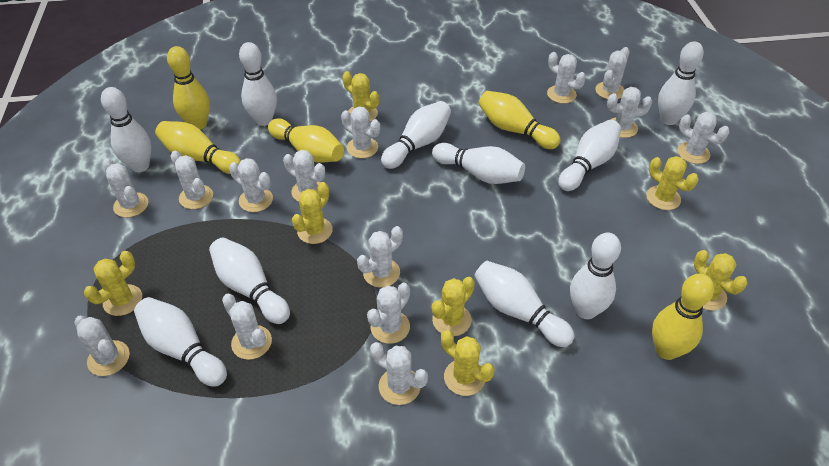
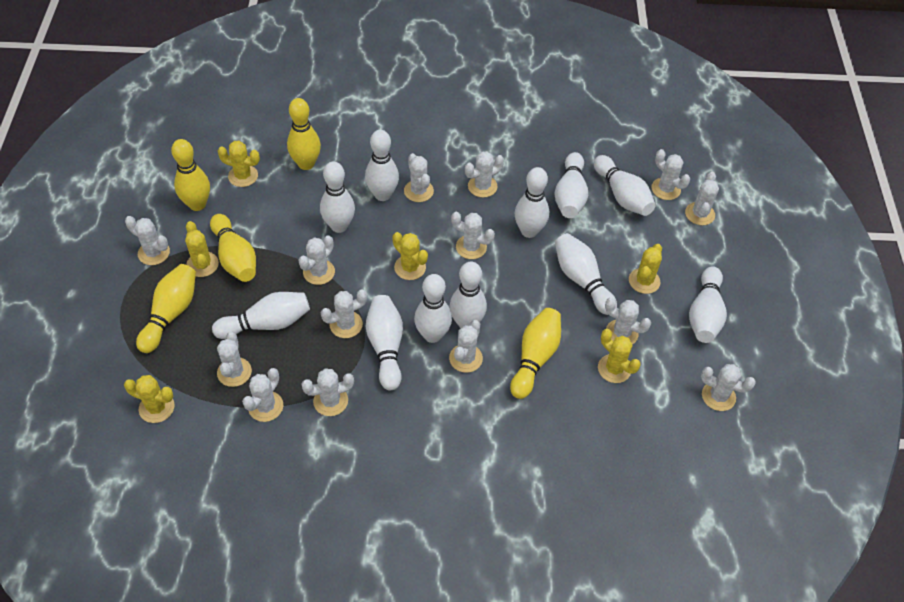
white bowling pin: [101,87,151,172] [134,297,227,387] [209,238,290,324] [239,42,277,126] [381,101,451,169] [432,143,525,184] [474,261,575,347] [558,120,621,191] [570,233,621,319] [658,41,704,125] = 10 -> [212,292,310,339] [320,161,355,233] [365,130,399,201] [366,295,403,390] [414,274,452,343] [449,262,487,328] [515,167,549,238] [554,152,588,218] [555,233,617,315] [594,155,656,216] [689,266,727,343] = 11
yellow cactus: [84,251,142,316] [292,182,333,244] [343,71,379,122] [432,277,475,336] [441,330,495,396] [646,156,698,210] [694,250,747,310] = 7 -> [124,375,175,423] [185,221,219,277] [218,141,260,187] [392,232,428,280] [598,329,641,383] [629,244,662,294] = 6

